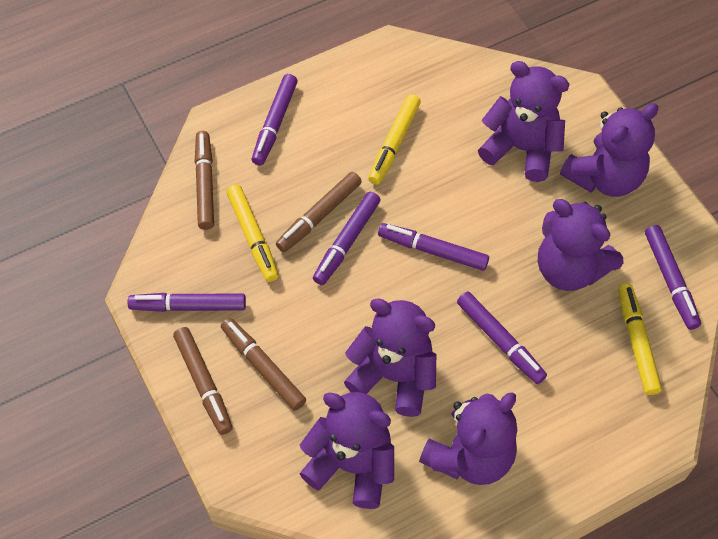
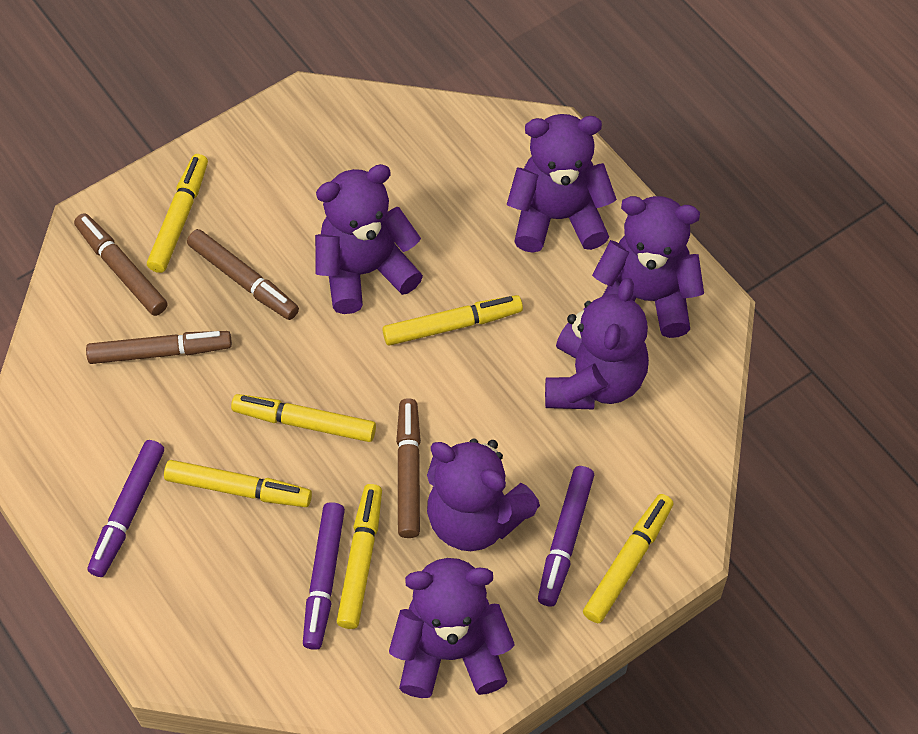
purple marker: [128,293,246,312] [252,74,298,165] [313,192,381,285] [378,223,489,271] [457,291,547,384] [645,225,701,330] = 6 -> [88,440,164,577] [303,502,345,650] [538,466,594,607] = 3
yellow marker: [226,184,279,282] [368,94,421,185] [618,283,662,395] = 3 -> [147,154,208,273] [164,460,312,507] [231,394,376,442] [337,484,382,629] [383,295,523,346] [583,494,674,623] = 6

